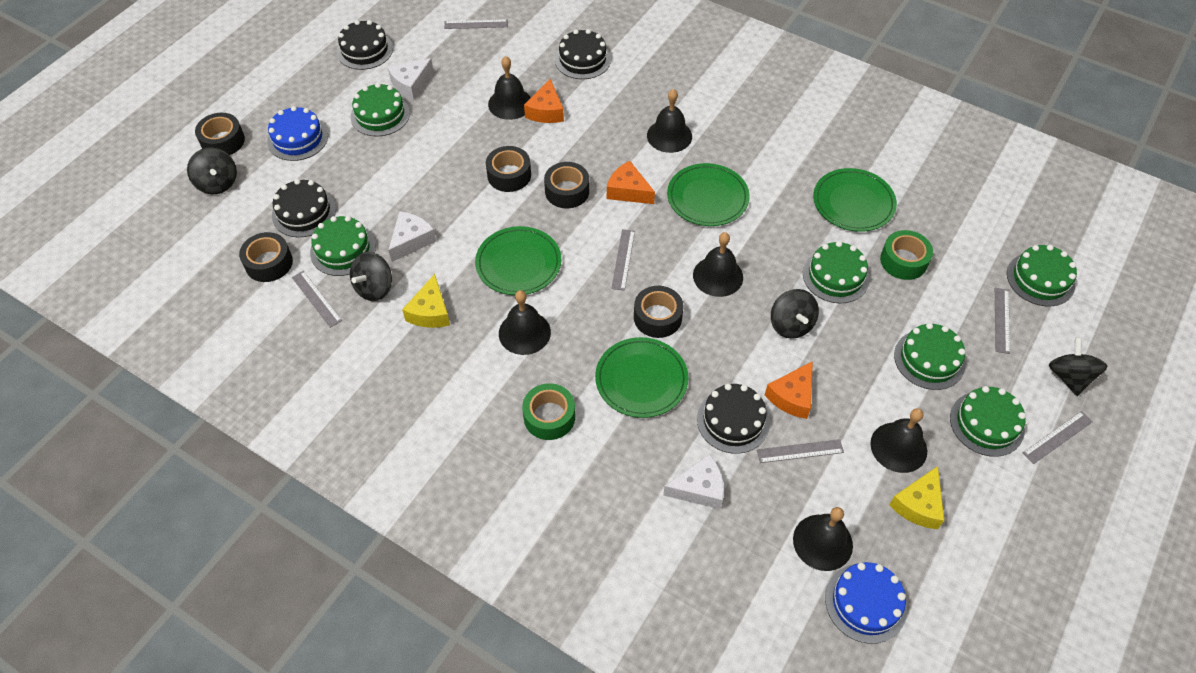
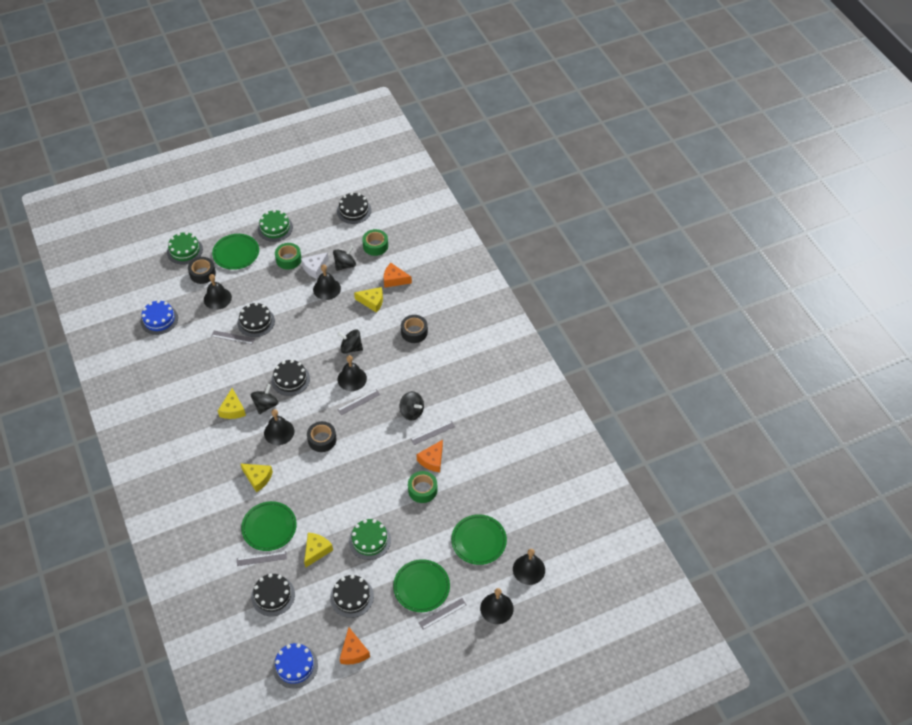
black cake: [272,179,336,237] [337,20,393,70] [555,29,611,79] [697,384,770,454] = 4 -> [237,302,275,337] [251,573,295,616] [271,360,310,396] [330,575,374,618] [337,192,371,224] = 5
black tape: [195,113,245,155] [239,232,293,282] [486,146,531,192] [544,162,589,208] [634,286,684,338] = 5 -> [188,257,216,284] [307,421,337,452] [401,315,428,343] = 3
green cake: [310,216,376,276] [351,83,410,136] [803,241,870,303] [894,323,965,390] [950,386,1026,457] [1007,245,1077,306] = 6 -> [167,232,203,265] [258,210,293,242] [349,519,391,560] = 3
green tape: [522,383,575,440] [880,230,933,280] = 2 -> [275,243,302,270] [362,229,388,256] [408,471,437,503] = 3
grey ruler: [292,271,342,328] [444,19,508,29] [611,229,635,291] [757,439,844,463] [995,288,1010,354] [1023,411,1093,464] = 6 -> [211,331,255,345] [237,551,287,566] [337,389,380,415] [411,421,455,445] [418,598,467,630] = 5
white cheese: [388,58,434,100] [388,211,436,262] [663,454,724,509] = 3 -> [301,252,329,279] = 1
yellow cheese: [402,274,450,328] [889,466,944,529] = 2 -> [218,388,246,419] [240,463,273,492] [304,533,333,568] [354,287,383,313] = 4

